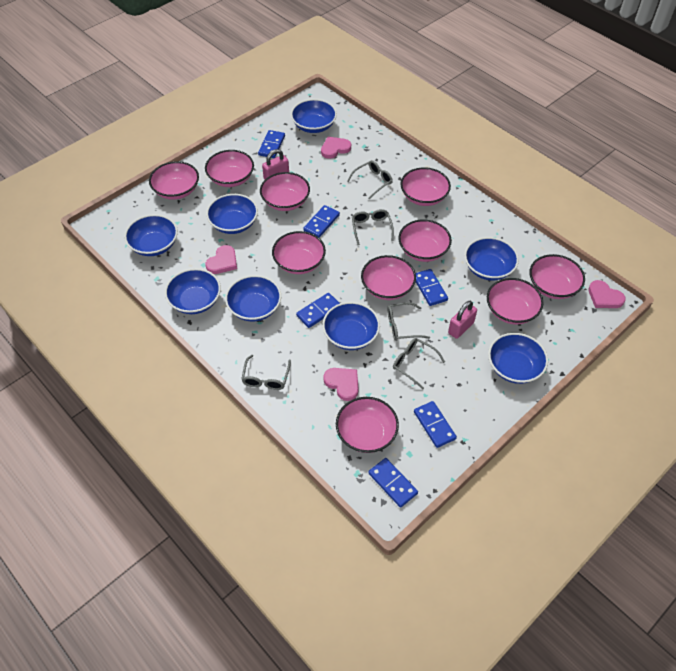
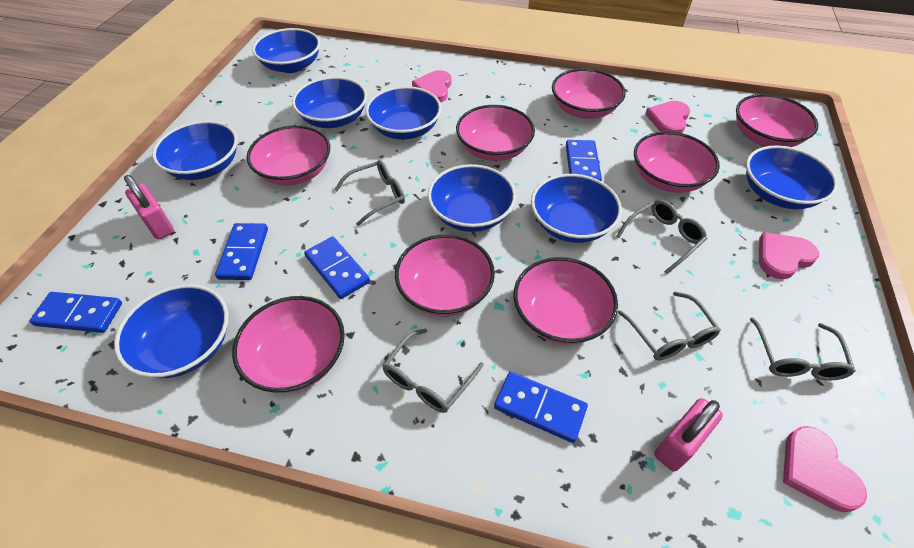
blue domino: [258,130,285,158] [296,293,340,328] [303,205,340,238] [368,458,418,508] [414,401,457,448] [416,269,448,306] = 6 -> [29,292,122,333] [215,223,268,280] [304,237,370,299] [494,372,588,443] [566,140,602,181] = 5
pink bowl: [149,161,199,200] [205,150,254,187] [260,172,310,211] [272,231,326,274] [336,397,399,453] [361,255,416,300] [398,220,452,262] [400,167,451,206] [487,278,544,324] [529,254,585,299] = 10 -> [232,296,345,393] [247,125,330,186] [395,234,495,316] [456,105,535,161] [514,257,618,344] [552,68,626,119] [634,131,720,193] [736,94,818,147] = 8

